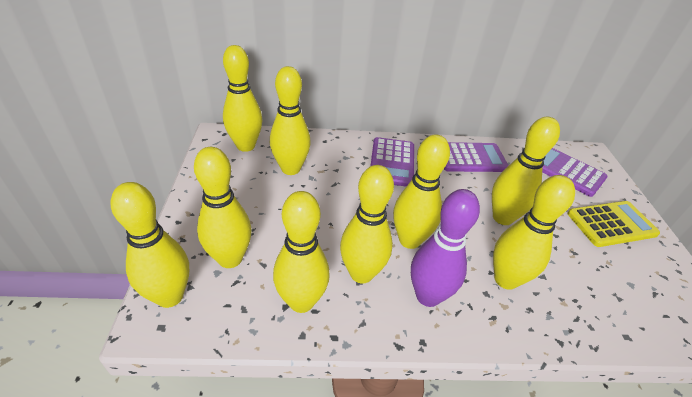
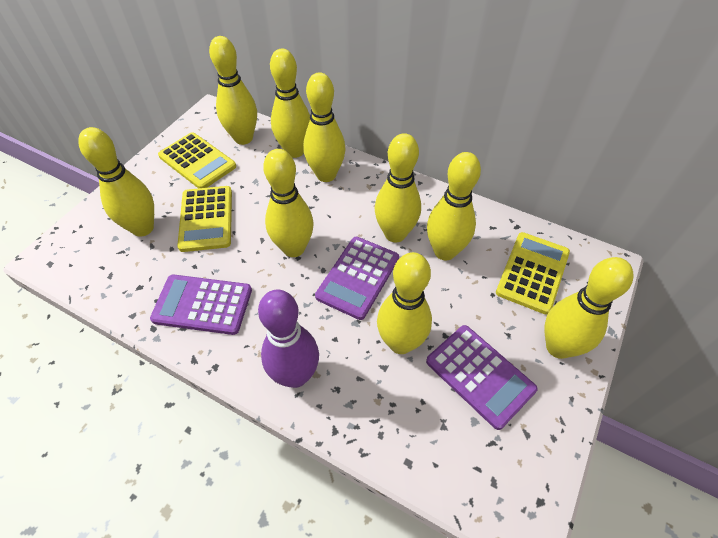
yellow calculator: [567,201,660,247] = 1 -> [158,132,236,188] [177,186,232,252] [496,232,570,314] = 3

